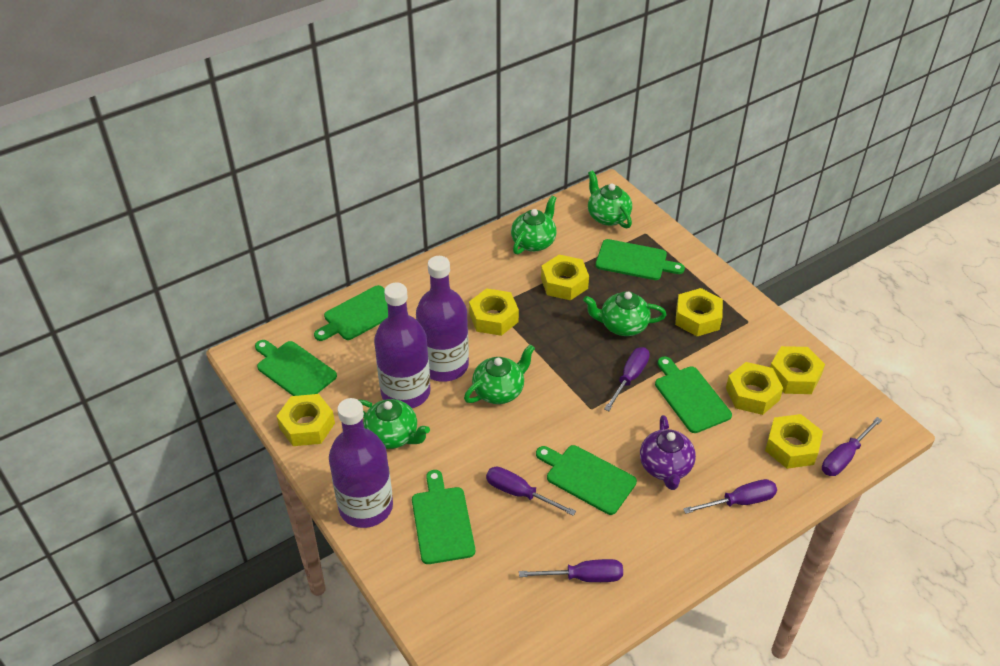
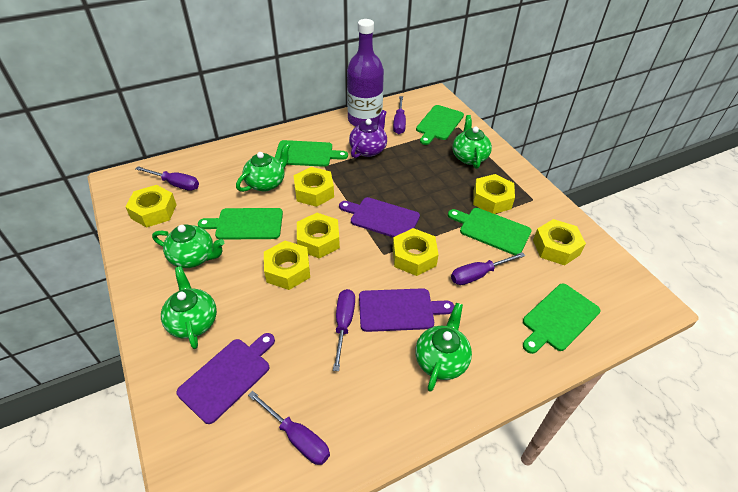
green cutting board: [255,340,337,396] [314,285,388,341] [412,470,475,564] [536,445,637,515] [596,239,685,280] [655,356,732,433] = 6 -> [198,208,283,240] [275,140,348,167] [416,105,464,145] [448,208,532,255] [523,284,600,354] = 5
purple bottle: [329,398,393,528] [374,282,431,408] [416,256,469,382] = 3 -> [347,19,384,127] = 1
purple cutting board: none = 0 -> [176,333,275,424] [339,197,420,237] [359,288,454,332] = 3

